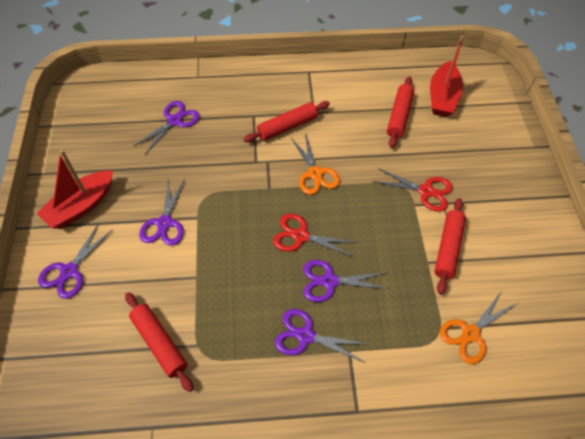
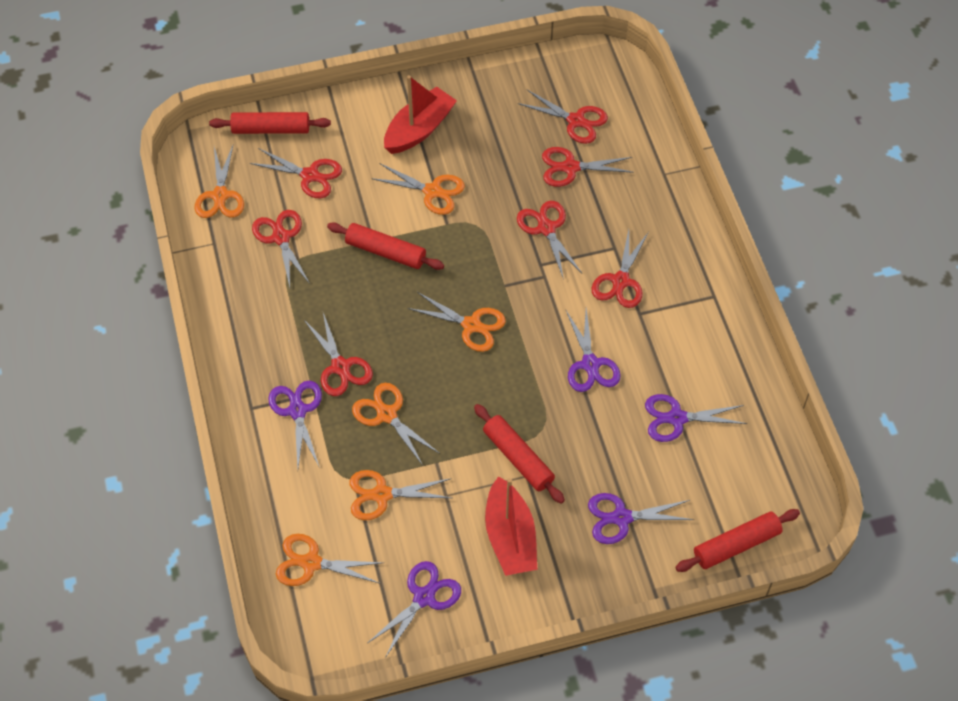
orange scissors: [291,132,340,195] [440,290,518,364] = 2 -> [195,146,244,218] [276,534,384,586] [349,470,452,520] [352,383,440,465] [371,163,465,215] [408,292,506,352] = 6
red scissors: [273,214,358,257] [373,168,453,212] = 2 -> [249,148,342,198] [252,210,310,287] [304,313,373,396] [517,201,582,280] [518,90,608,144] [542,147,634,187] [592,230,648,308] = 7

